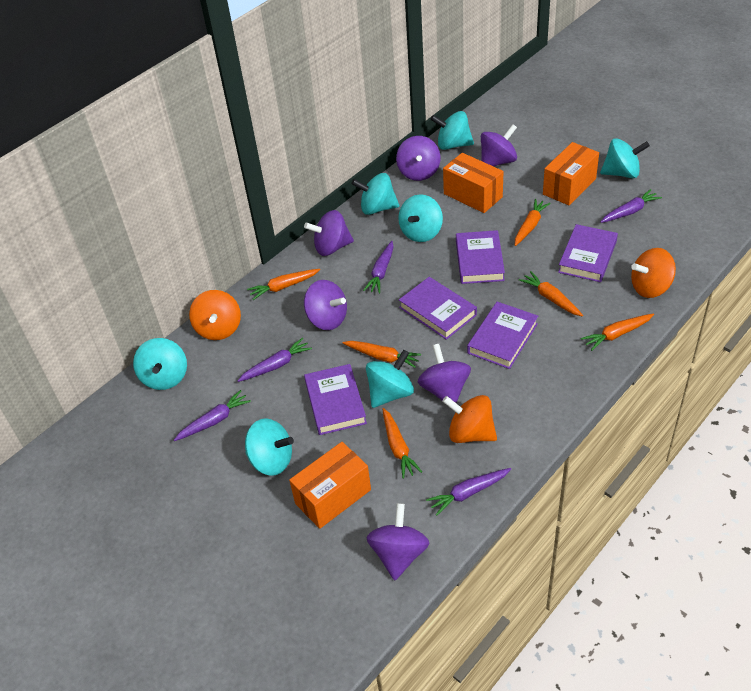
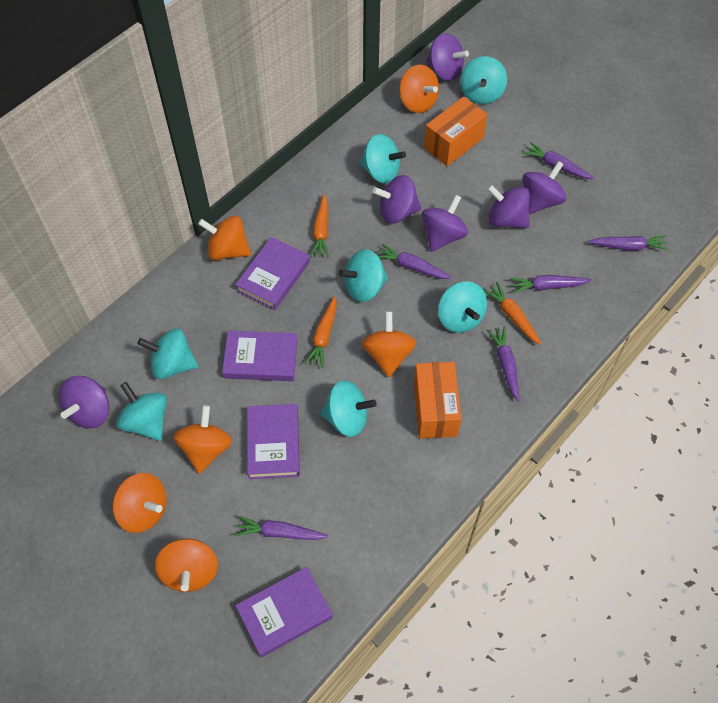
orange box: [289,442,371,529] [443,153,504,213] [543,142,599,205] = 3 -> [414,362,461,439] [424,97,488,166] = 2
orange carrot: [247,269,320,300] [343,341,421,368] [382,408,422,479] [515,199,551,246] [519,271,583,317] [581,314,654,351] = 6 -> [305,296,337,368] [310,194,329,257] [484,282,542,345] = 3
orange spinning top: [189,290,241,340] [442,395,497,443] [631,248,676,298] = 3 -> [112,473,167,533] [155,538,218,592] [174,405,232,474] [198,216,251,260] [361,311,416,377] [399,64,439,113] = 6
purple book: [304,364,367,435] [399,277,477,340] [456,230,505,284] [467,302,538,369] [558,224,618,282] = 5 -> [222,331,298,381] [235,237,310,310] [235,567,333,658] [247,404,300,479] = 4
purple carrot: [174,390,251,441] [237,338,312,382] [363,241,394,293] [426,468,511,516] [601,189,662,223] = 5 -> [235,516,328,540] [378,244,452,279] [487,326,520,402] [510,275,591,294] [523,142,594,179] [588,235,669,251] = 6

